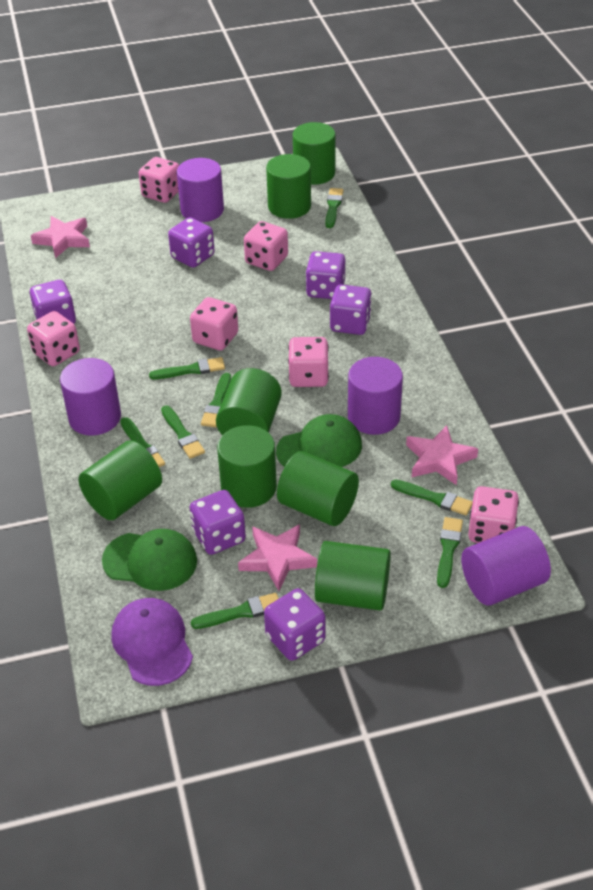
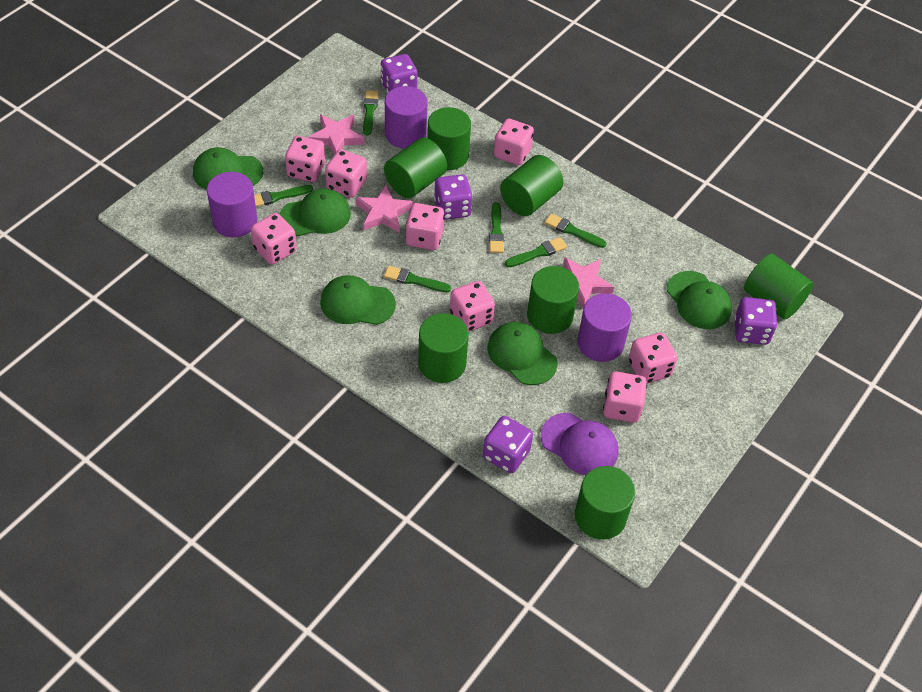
green brush: [120,417,165,467] [149,357,225,379] [161,405,205,459] [191,593,279,629] [201,373,231,427] [325,188,344,228] [391,480,473,516] [437,517,463,588] = 8 -> [254,185,313,207] [363,90,379,135] [384,266,451,292] [489,202,504,253] [505,237,567,267] [544,213,607,248] = 6
green cap: [102,529,197,591] [276,414,362,467] = 2 -> [193,147,263,190] [280,188,351,236] [320,275,396,325] [487,322,558,385] [667,271,732,329] = 5
pink dice: [27,311,80,366] [139,157,179,203] [190,297,238,351] [244,221,288,271] [288,337,329,387] [468,486,519,543] = 6 -> [251,213,297,264] [285,136,325,182] [325,149,367,198] [405,203,445,250] [450,281,495,332] [494,118,534,165] [603,371,647,423] [628,333,677,384] = 8
purple cylinder: [60,358,121,436] [177,158,224,222] [348,357,403,435] [461,526,551,606] = 4 -> [207,172,257,237] [385,86,427,148] [577,293,632,362] = 3
purple dice: [30,280,76,324] [168,217,215,268] [190,490,246,555] [264,588,326,661] [306,251,345,299] [330,285,372,335] = 6 -> [381,54,418,93] [434,174,473,220] [483,416,533,473] [734,297,777,345] = 4

